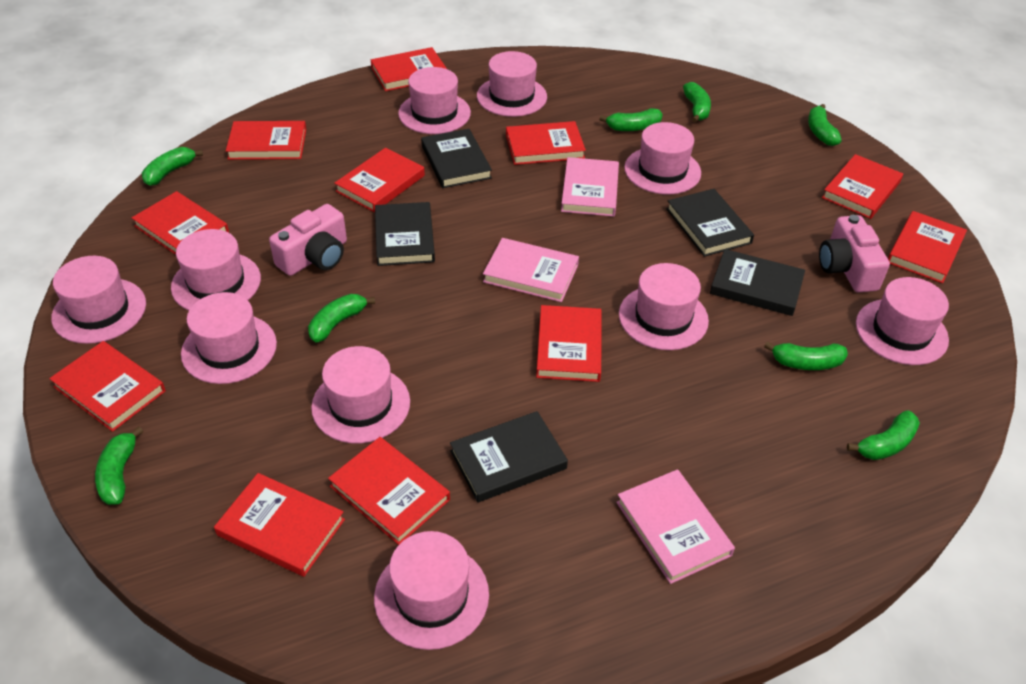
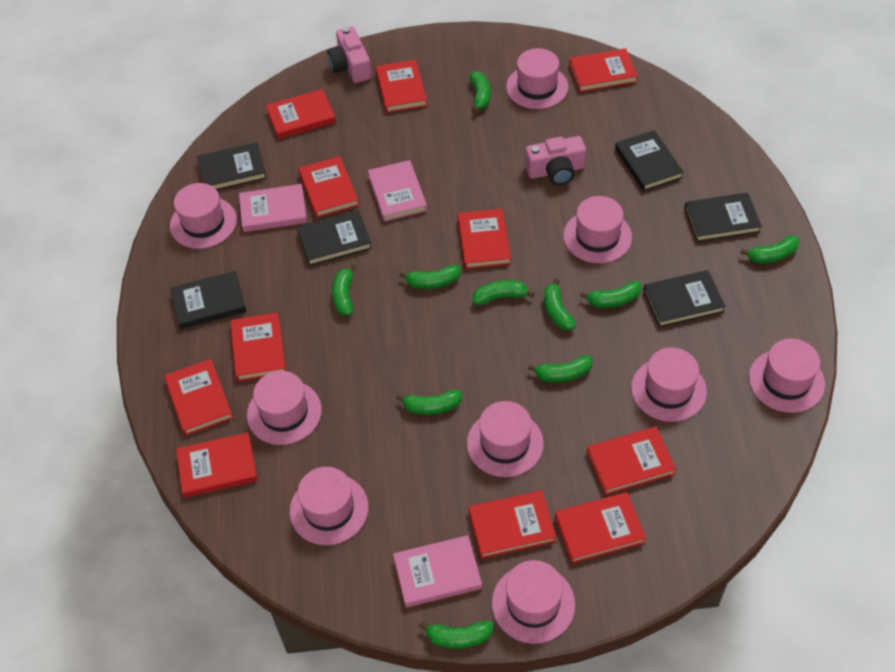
black book: [375,202,435,266] [421,129,492,188] [450,411,568,503] [666,189,754,257] [710,249,805,316] = 5 -> [170,271,246,329] [197,142,267,190] [297,210,372,266] [615,130,684,191] [643,270,726,327] [684,193,762,242] = 6
green banana: [95,426,143,505] [142,147,203,186] [308,294,375,342] [599,108,663,131] [683,82,711,123] [764,341,848,370] [808,104,842,146] [847,410,920,460] = 8 -> [332,264,357,316] [396,390,462,415] [399,265,461,289] [419,621,493,649] [470,71,490,113] [473,280,535,305] [528,355,593,382] [544,278,576,330] [580,281,642,308] [740,235,799,263] = 10
pink hat: [51,256,146,344] [171,229,261,310] [181,292,277,384] [311,346,410,443] [374,531,489,650] [398,67,471,134] [477,51,547,117] [619,263,709,350] [624,122,701,194] [856,277,949,365] = 10 -> [170,183,237,249] [247,371,322,445] [290,467,368,545] [467,401,544,477] [492,560,575,644] [506,48,568,109] [563,196,632,263] [631,347,707,422] [749,339,825,413] = 9

